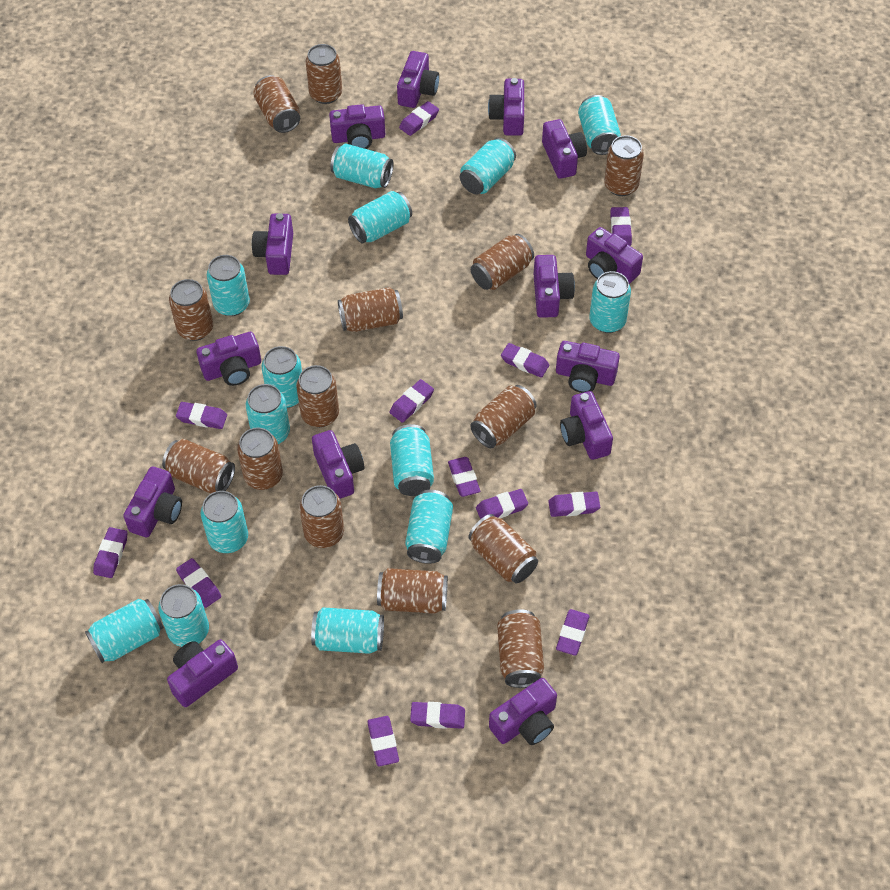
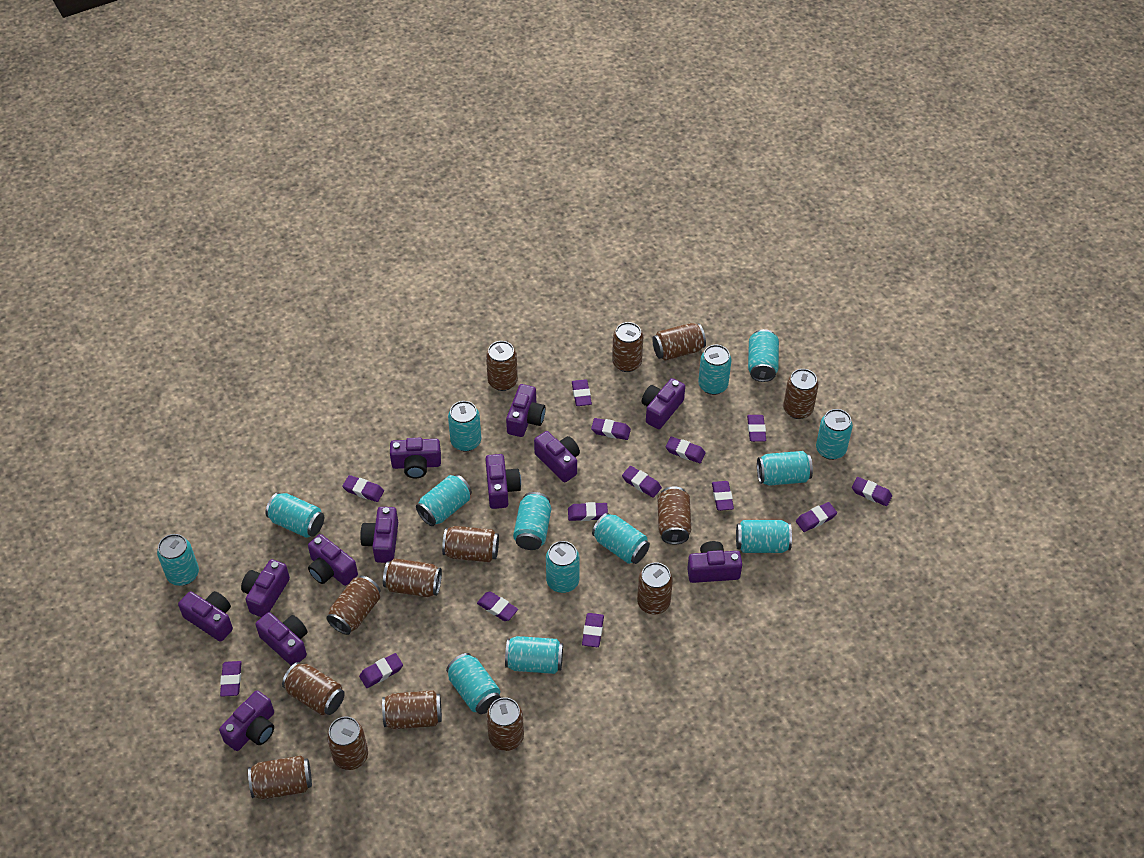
purple camera: [123,467,182,537] [167,639,238,707] [197,332,261,386] [252,213,293,275] [312,430,365,499] [329,104,385,149] [397,51,439,108] [488,78,524,136] [489,678,557,745] [534,255,575,318] [542,119,587,179] [556,341,620,393] [560,391,613,460] [586,227,643,284] = 14 -> [178,591,233,642] [219,690,274,751] [241,559,290,617] [255,612,307,666] [308,534,358,586] [360,507,398,563] [390,438,441,478] [485,454,521,509] [506,384,546,437] [534,431,580,483] [642,378,685,429] [687,541,742,583] = 12
purple eraser: [93,527,127,578] [176,402,227,429] [176,558,221,608] [367,716,399,766] [389,379,434,423] [399,101,439,136] [410,702,465,729] [448,457,480,497] [476,489,528,519] [501,343,549,378] [548,492,600,517] [556,609,590,656] [610,207,632,246] = 13 -> [220,661,241,697] [342,475,384,502] [359,653,403,688] [477,592,518,621] [568,502,608,521] [572,379,592,406] [582,613,604,647] [591,418,631,440] [622,466,662,498] [666,437,706,463] [712,481,734,511] [747,415,766,442] [796,502,837,532] [852,477,892,506] = 14

